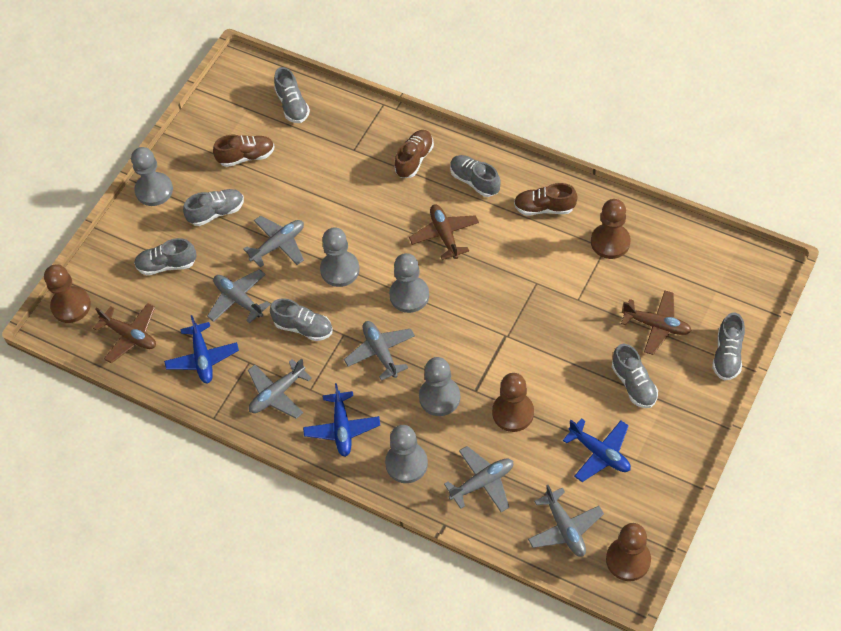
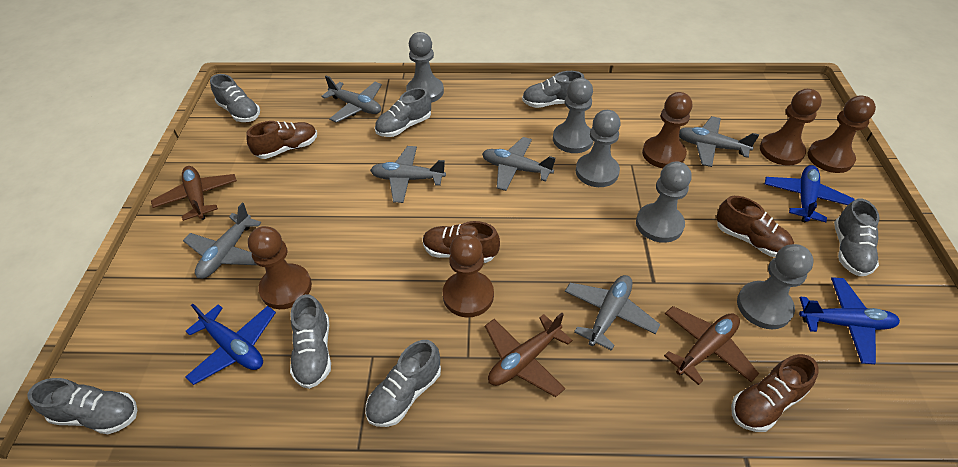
brown pawn: [44,264,91,323] [492,373,534,432] [591,199,631,259] [606,523,651,581] = 4 -> [248,226,312,309] [443,233,494,318] [642,92,692,168] [760,89,822,166] [808,95,876,173] = 5
brown shoe: [213,135,275,167] [395,130,434,178] [514,183,578,216] = 3 -> [247,121,317,159] [423,221,500,263] [716,196,794,257] [731,354,819,432] = 4

